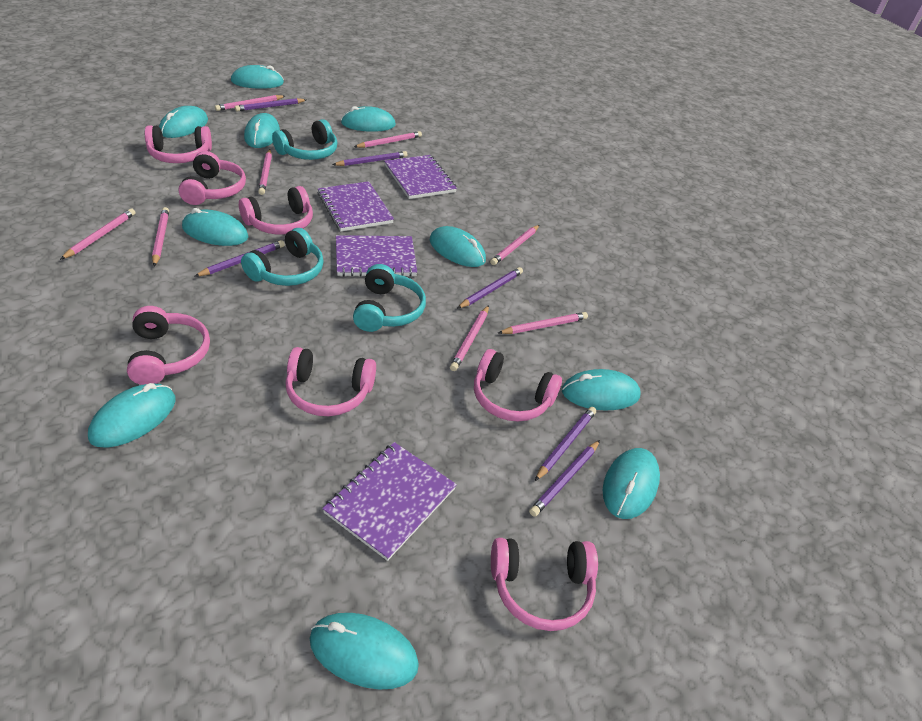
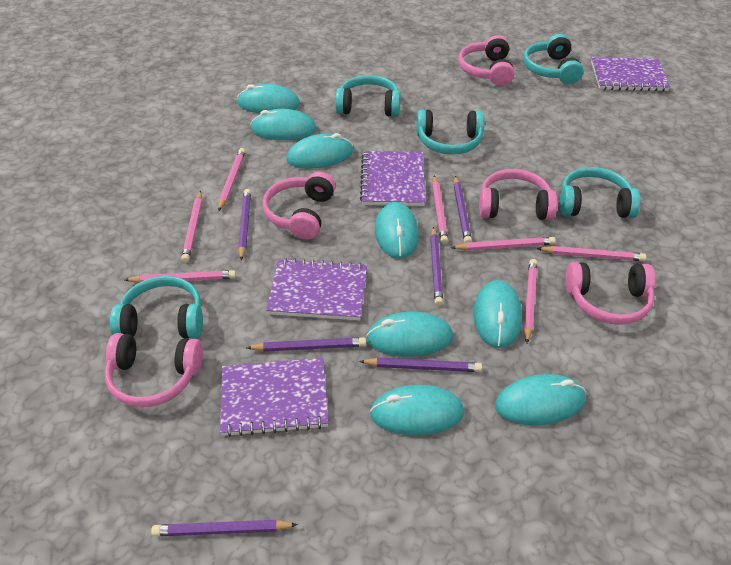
pink headphones: [127,306,210,385] [145,125,212,163] [178,151,246,205] [239,186,313,234] [285,347,376,416] [474,349,562,421] [491,538,598,631] = 7 -> [105,333,203,407] [262,172,335,240] [458,35,514,86] [479,169,557,220] [565,262,655,325] = 5
pink pencil: [60,209,136,260] [152,207,169,266] [215,95,285,111] [258,149,272,195] [354,131,422,148] [450,305,489,371] [490,225,539,265] [498,312,588,334] = 8 -> [125,270,236,283] [181,191,202,263] [218,148,246,211] [432,176,448,244] [451,237,556,251] [524,259,537,343] [536,246,646,261] = 7
turquoise headphones: [241,228,324,286] [272,119,337,160] [353,264,426,332] = 3 -> [110,276,203,339] [335,75,401,117] [416,110,484,155] [523,34,584,84] [560,167,640,218] = 5
turquoise mouse: [88,383,176,448] [159,106,208,138] [182,208,249,246] [231,65,284,89] [244,113,280,148] [310,613,419,689] [341,106,396,132] [430,226,486,267] [562,369,640,411] [603,448,660,519] = 10 -> [237,84,300,113] [250,109,316,140] [286,133,353,169] [366,312,453,357] [370,385,464,436] [375,202,419,259] [473,280,522,348] [495,374,586,426] = 8

